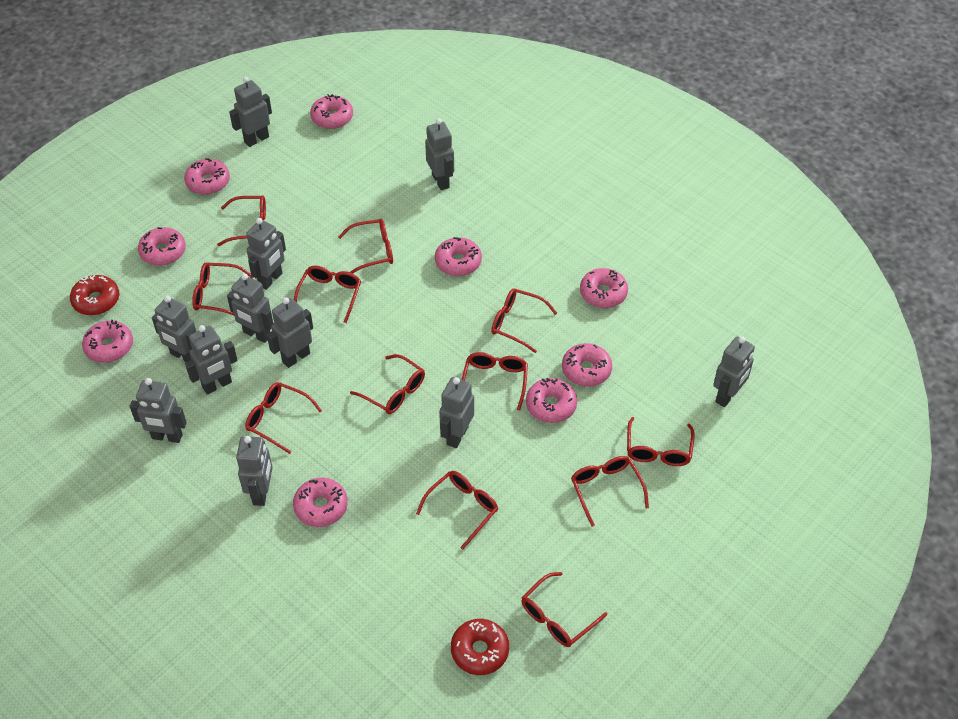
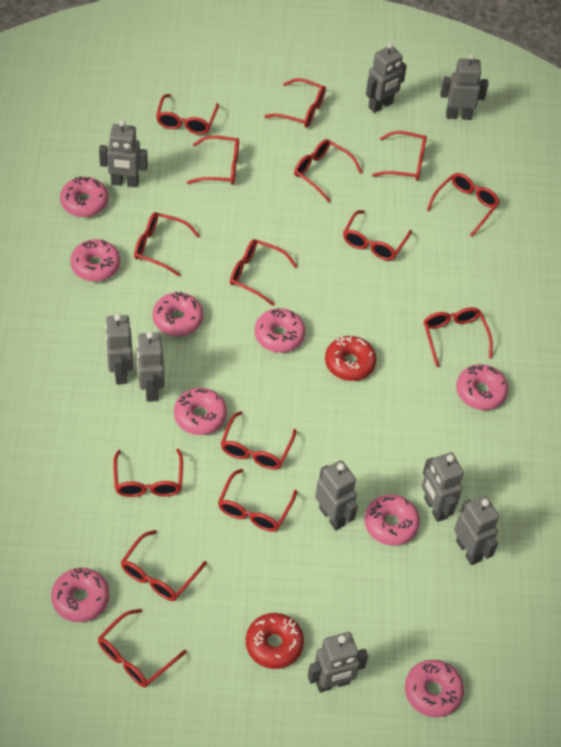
grey robot: [130,378,187,443] [152,296,196,362] [185,325,238,394] [227,273,273,343] [229,77,272,147] [236,436,273,506] [246,218,286,290] [267,297,313,368] [425,118,454,190] [439,377,474,448] [713,336,755,407] = 11 -> [99,120,148,187] [105,314,133,384] [137,332,164,402] [308,632,368,693] [315,460,358,530] [366,42,407,113] [422,452,464,522] [440,53,489,120] [454,496,499,565] = 9
red glasses: [192,262,253,315] [217,195,266,246] [245,382,322,454] [294,266,361,323] [338,219,393,273] [350,354,425,414] [416,471,498,550] [462,352,528,411] [491,288,557,353] [521,572,607,647] [571,456,649,527] [627,417,695,466] = 12 -> [98,609,187,687] [113,449,183,497] [121,530,207,601] [134,212,200,276] [156,94,219,135] [187,135,239,185] [218,469,297,532] [221,411,296,470] [230,239,297,306] [265,78,326,128] [294,139,363,202] [343,210,412,261] [372,131,427,181] [424,307,493,367] [427,173,500,237] = 15

